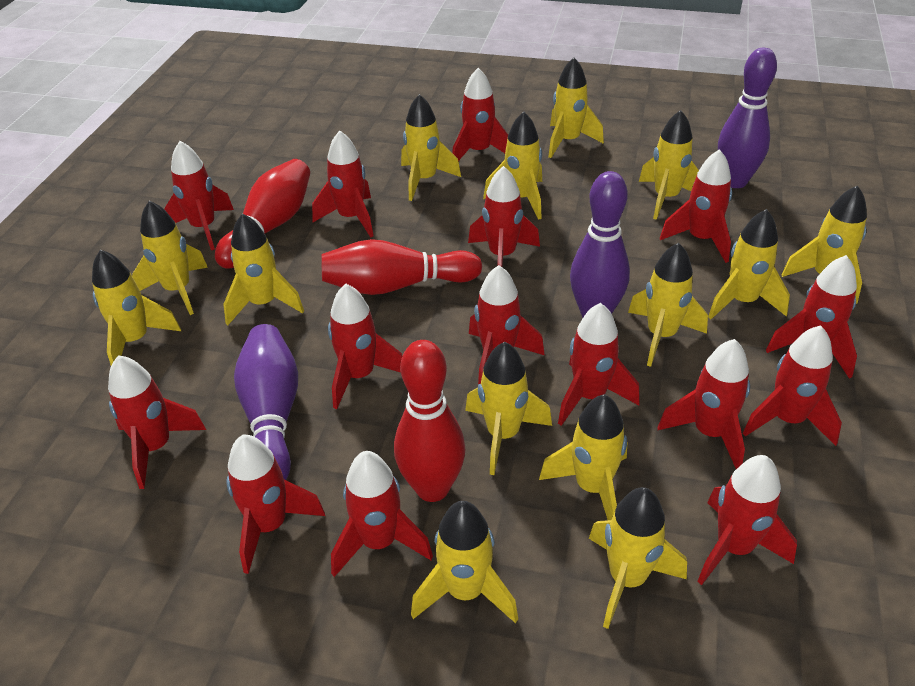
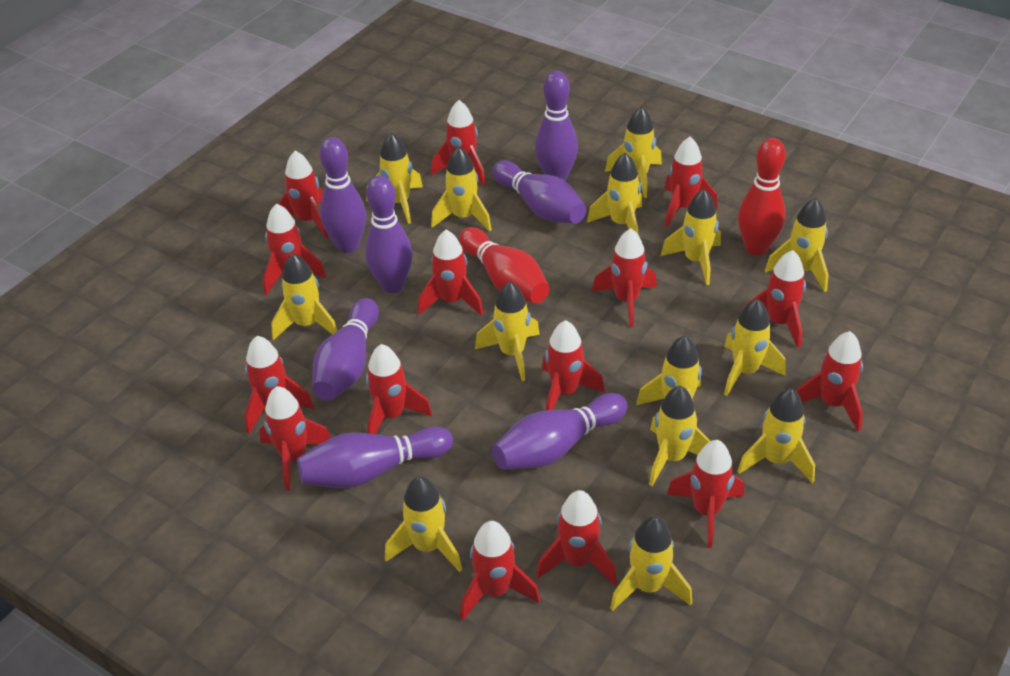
purple bowling pin: [234,324,298,480] [570,171,630,318] [718,48,777,188] = 3 -> [297,426,453,488] [312,298,379,401] [320,137,366,253] [365,175,412,293] [492,160,586,224] [492,393,627,470] [535,71,578,181] = 7
red bowling pin: [215,159,310,269] [321,239,482,295] [394,340,465,502] = 3 -> [459,227,549,303] [738,138,786,256] = 2

